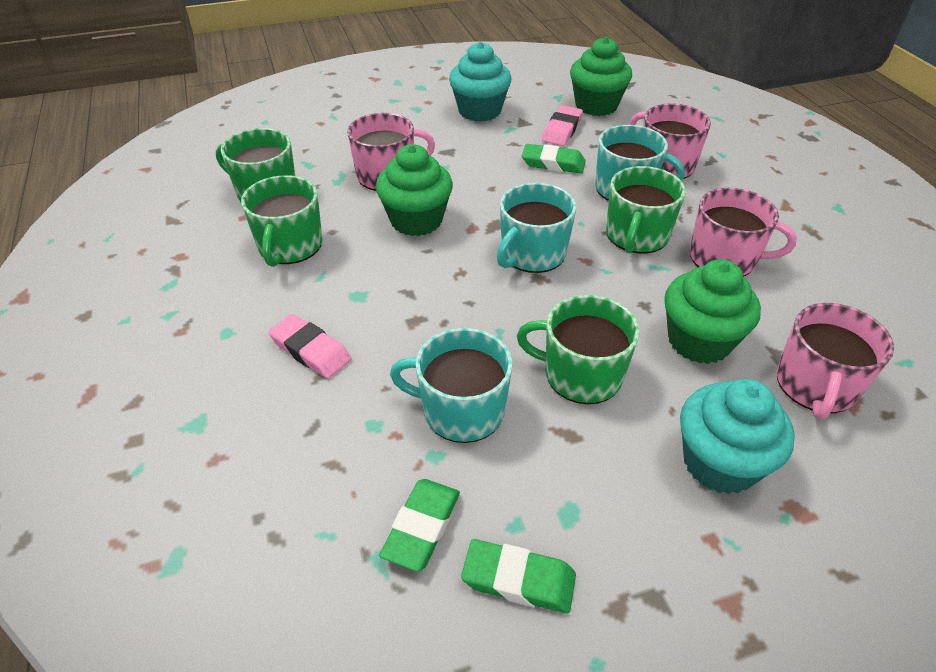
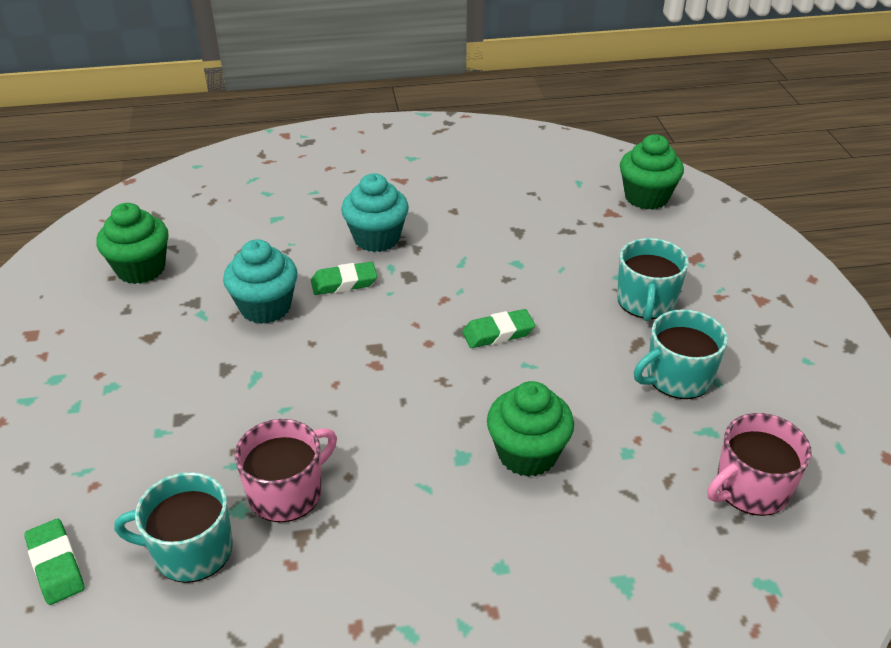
green mug: [216,128,295,202] [241,175,323,267] [517,295,640,404] [606,166,686,253] = 4 -> none = 0
pink eraser: [268,314,351,379] [542,105,583,146] = 2 -> none = 0
pink mug: [347,113,435,191] [629,103,711,179] [690,188,797,277] [777,303,894,420] = 4 -> [235,419,337,522] [707,413,812,516] = 2

